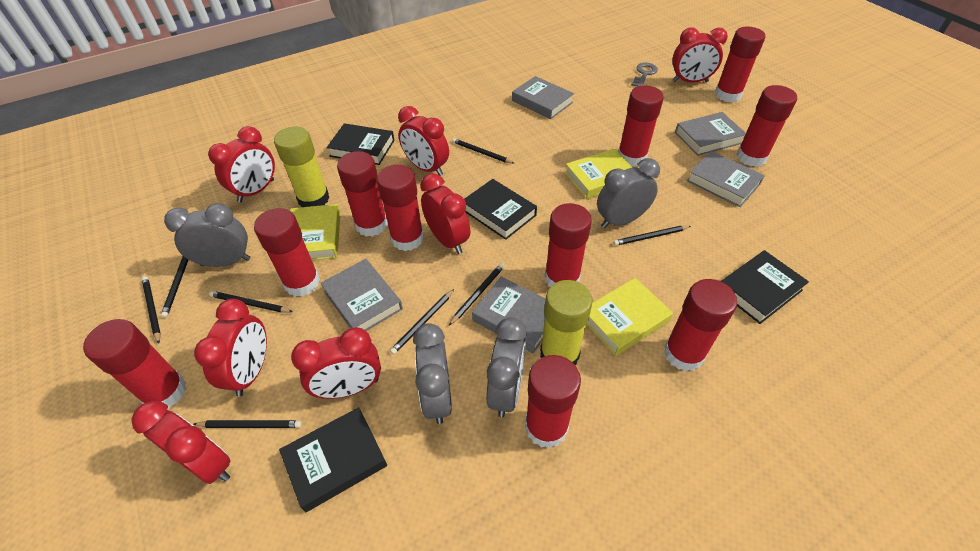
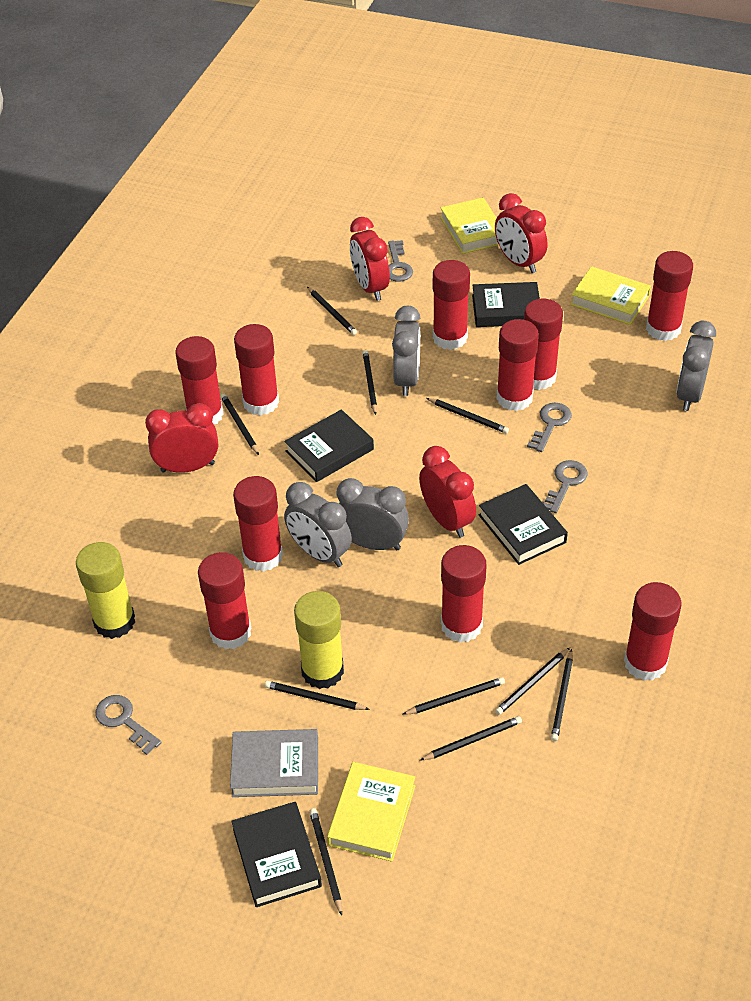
black pencil: [142,276,161,344] [161,256,188,318] [194,420,302,428] [209,291,293,313] [390,289,454,355] [449,263,504,325] [452,138,515,164] [613,226,691,246] = 8 -> [221,394,259,455] [265,681,370,710] [307,287,357,335] [309,808,342,916] [363,350,377,415] [402,677,505,715] [420,716,522,760] [427,398,509,434] [495,648,570,715] [551,649,573,741] = 10
grey book: [320,259,403,331] [472,277,546,354] [512,76,574,119] [675,112,746,156] [687,151,765,207] = 5 -> [230,729,318,797] = 1
grey key: [631,63,658,87] = 1 -> [95,695,162,755] [388,240,413,282] [527,403,572,452] [542,460,588,513] = 4
red clock: [131,401,231,484] [194,299,267,397] [208,126,275,202] [291,327,381,399] [398,106,449,176] [420,173,470,254] [672,27,728,83] = 7 -> [145,403,218,473] [350,217,390,301] [419,446,476,538] [495,193,547,273] = 4

